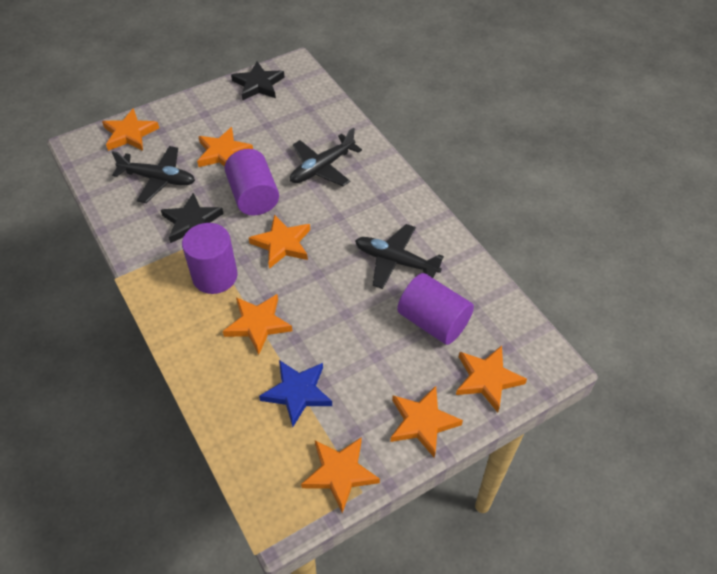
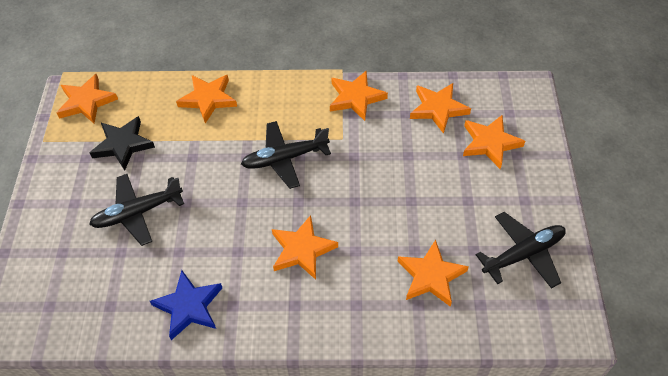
black star: [161,193,224,243] [231,62,285,100] = 2 -> [90,116,155,170] = 1
purple cylinder: [182,223,238,294] [225,149,279,216] [397,273,474,345] = 3 -> none = 0

